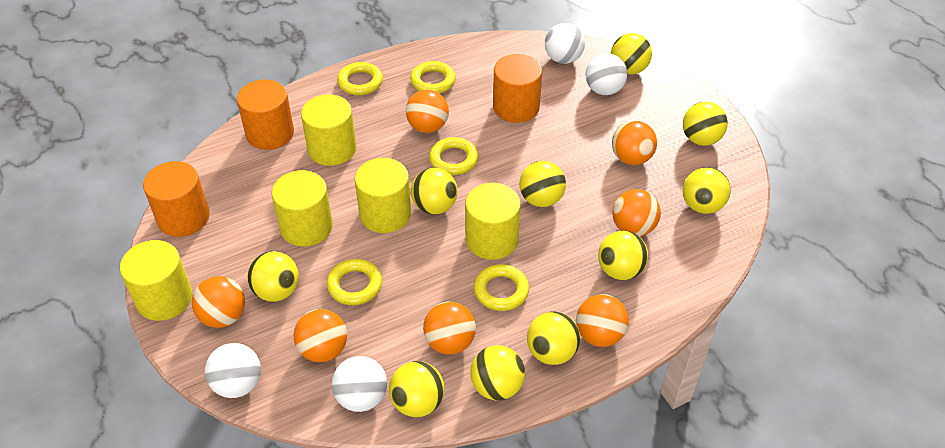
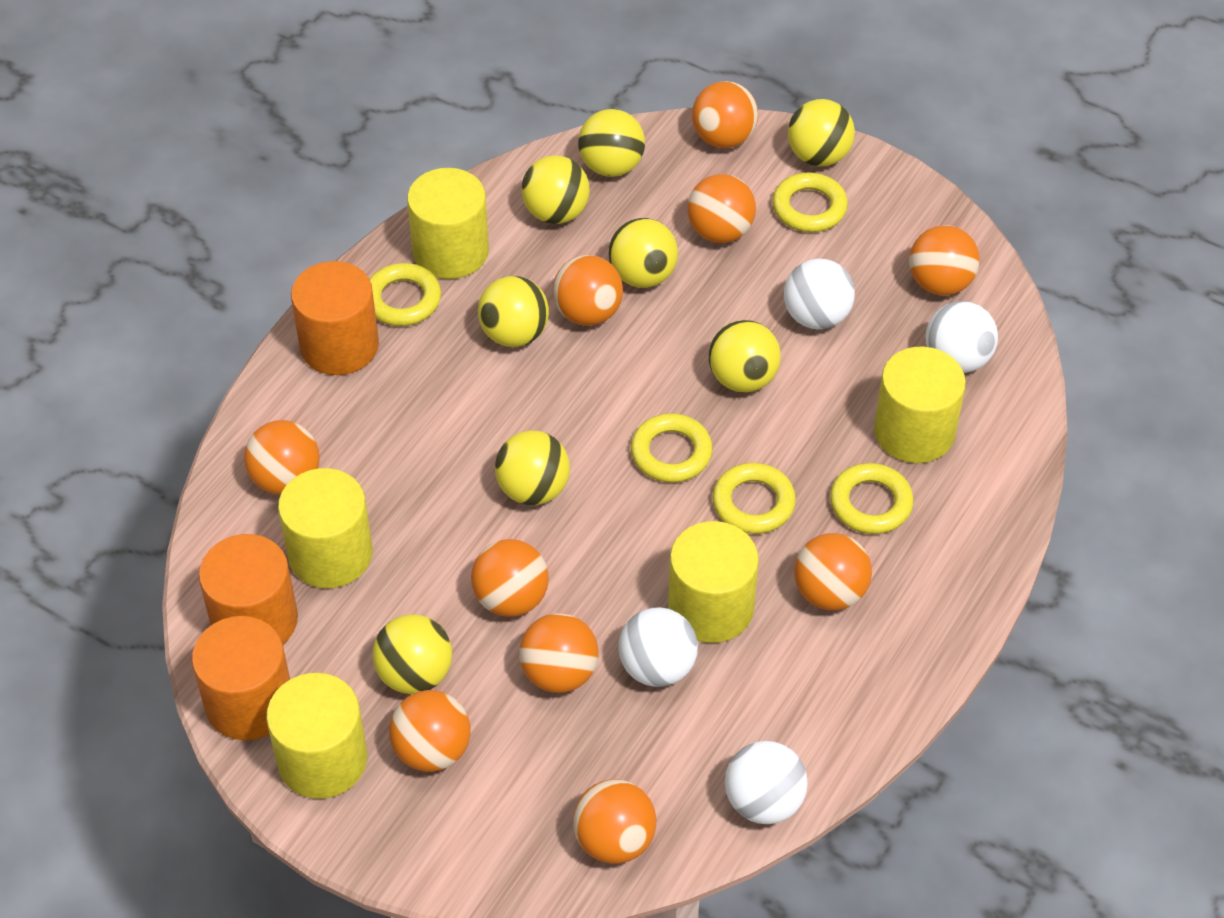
orange ball: [192,276,245,328] [294,309,347,362] [406,90,449,133] [423,302,476,355] [576,294,629,347] [612,121,657,165] [612,189,661,236] = 7 -> [244,420,320,495] [389,690,471,772] [471,539,549,617] [519,613,598,693] [553,255,623,326] [573,779,657,864] [687,174,756,243] [692,81,758,148] [794,533,872,611] [909,225,980,296] = 10
yellow ball: [247,251,299,302] [389,361,445,417] [411,168,458,215] [470,345,525,400] [519,161,566,207] [527,311,580,365] [598,231,648,280] [611,33,652,74] [683,102,728,146] [683,167,731,214] = 10 -> [372,614,452,694] [478,276,549,347] [495,431,570,505] [521,155,590,224] [578,109,645,177] [608,218,678,288] [709,320,781,392] [788,99,855,166] = 8

